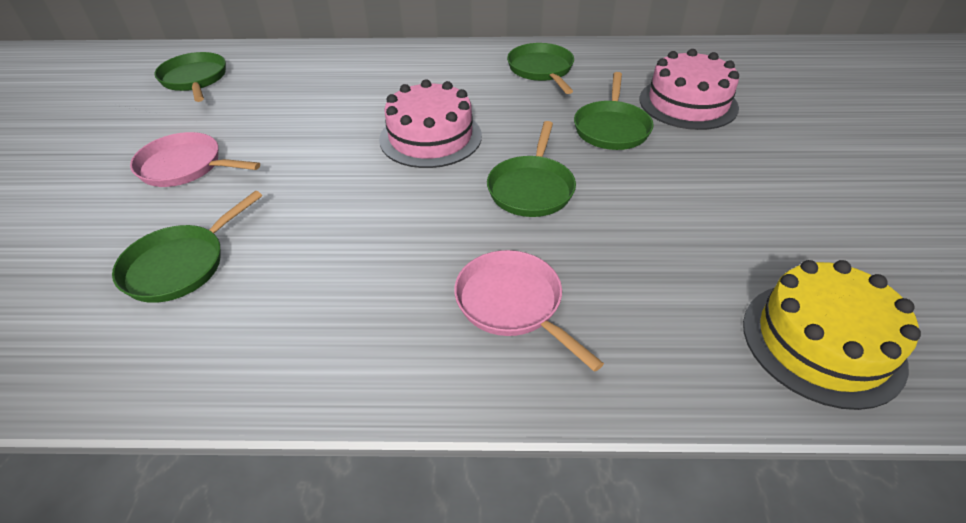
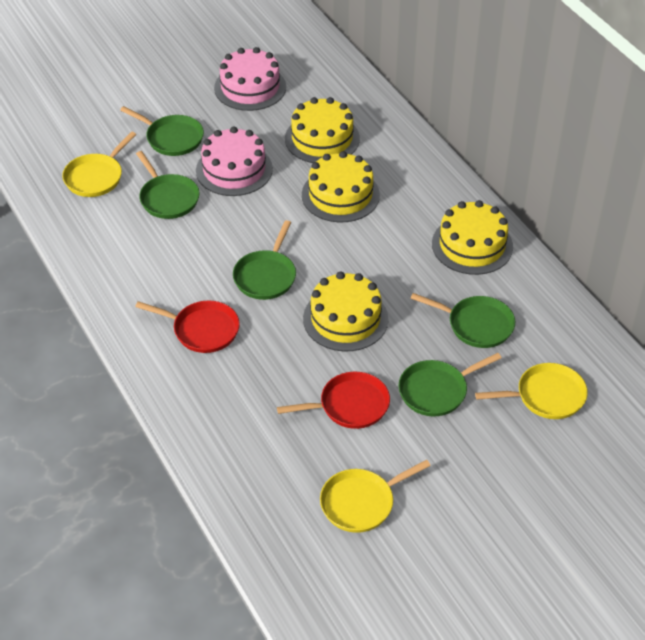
pink pan: [130,132,260,187] [454,250,604,372] = 2 -> none = 0
red pan: none = 0 -> [135,301,240,353] [277,372,390,429] = 2
yellow cake: [743,260,921,410] = 1 -> [285,97,360,163] [302,151,380,223] [303,272,388,352] [432,200,513,275] = 4
yellow pan: none = 0 -> [62,132,137,197] [320,460,431,533] [475,363,588,419] = 3

